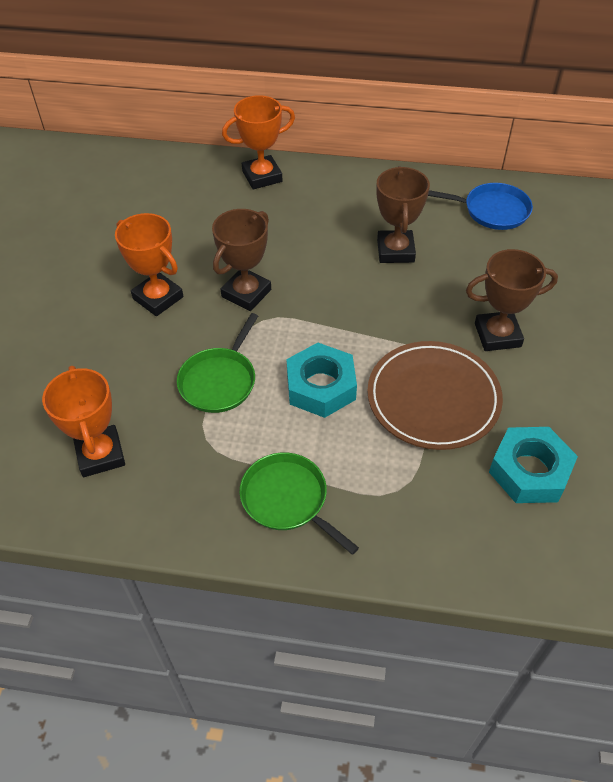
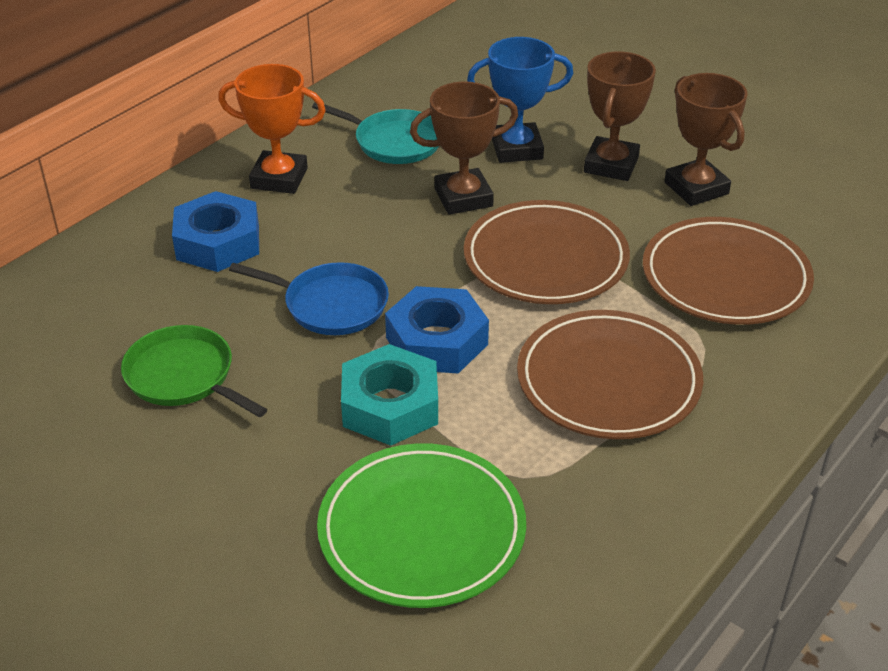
blue nut: none = 0 -> [172,191,259,272] [385,286,489,374] = 2
blue trophy: none = 0 -> [467,37,573,163] = 1
brown plate: [367,341,503,450] = 1 -> [464,200,630,304] [517,310,703,439] [643,217,814,325] = 3
green pan: [177,313,258,413] [239,452,359,555] = 2 -> [121,325,267,417] = 1
green plate: none = 0 -> [317,443,526,608] = 1
orange trophy: [42,366,125,477] [115,213,183,316] [222,95,295,189] = 3 -> [218,64,326,194] = 1
turquoise nut: [286,343,357,418] [489,427,578,503] = 2 -> [341,344,438,446] = 1
turquoise pan: none = 0 -> [312,102,439,164] = 1

